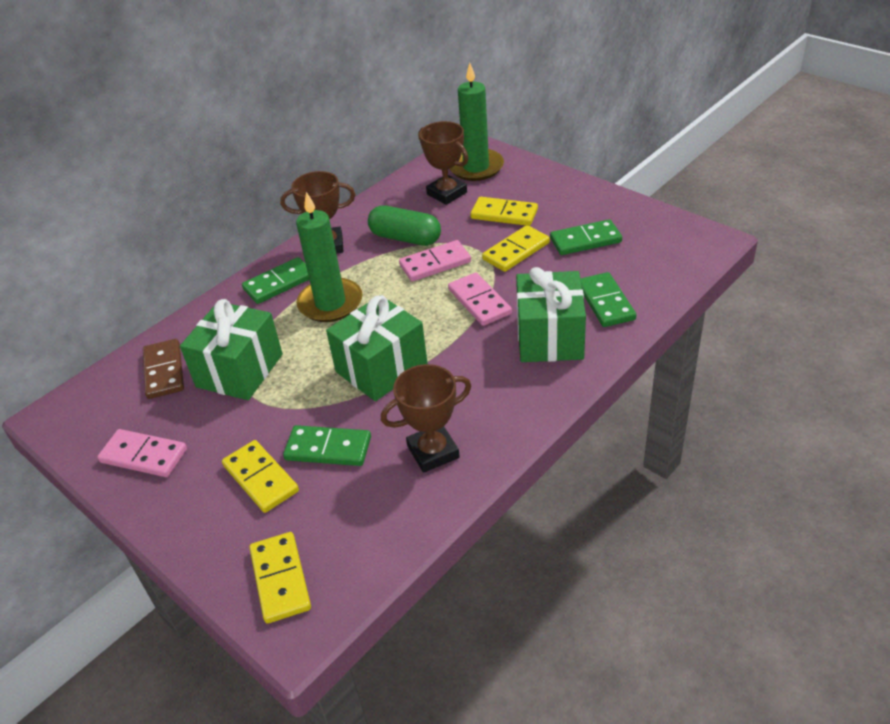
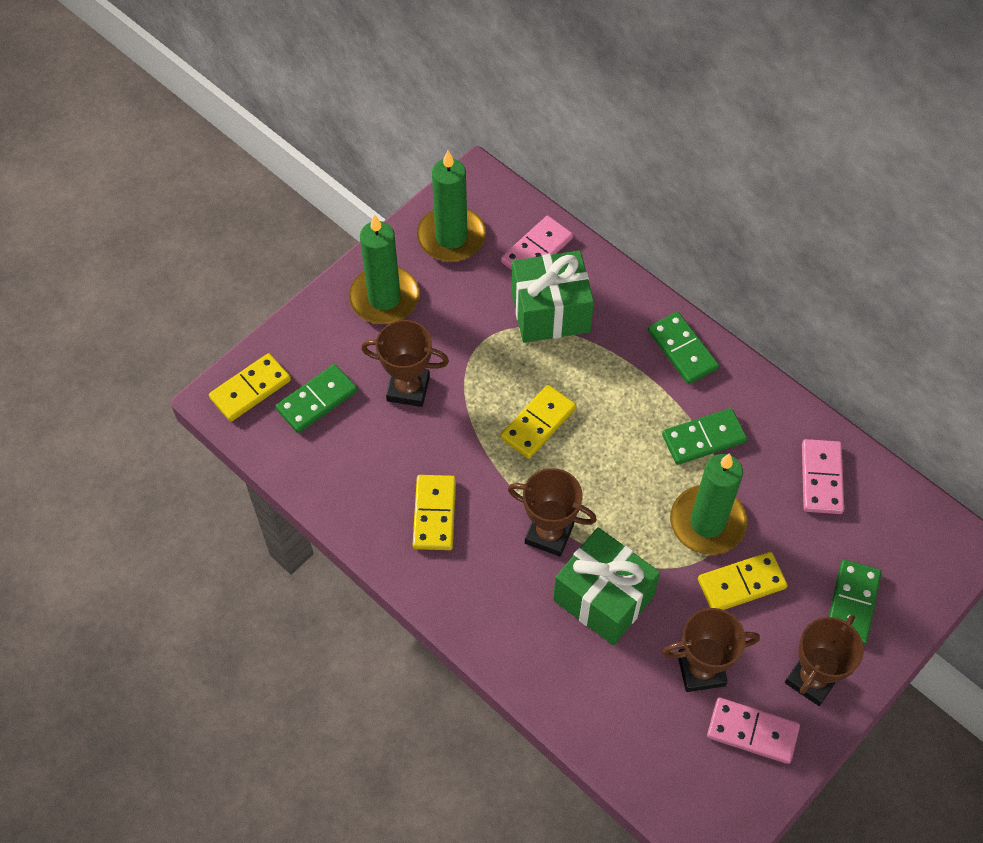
brown domino: [143,339,184,399] = 1 -> none = 0
brown trophy: [280,171,355,254] [381,364,471,473] [418,121,468,205] = 3 -> [361,320,449,407] [508,468,597,557] [662,608,760,692] [785,615,864,706] = 4
green candle: [296,192,363,322] [450,63,504,181] = 2 -> [349,214,419,324] [417,151,486,262] [670,453,747,555] = 3
green capsule: [368,205,441,246] = 1 -> none = 0
green gift: [180,299,283,400] [326,295,428,401] [516,267,586,362] = 3 -> [512,250,594,343] [553,527,660,645] = 2

